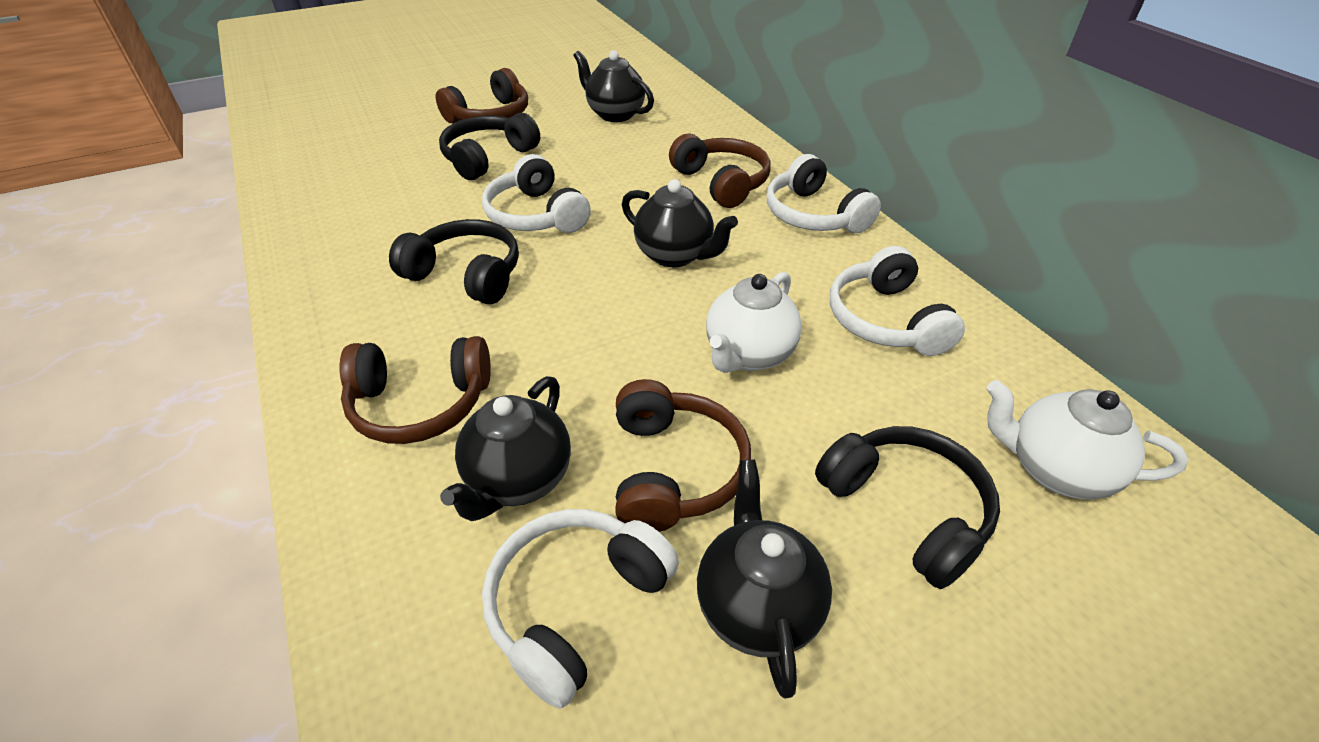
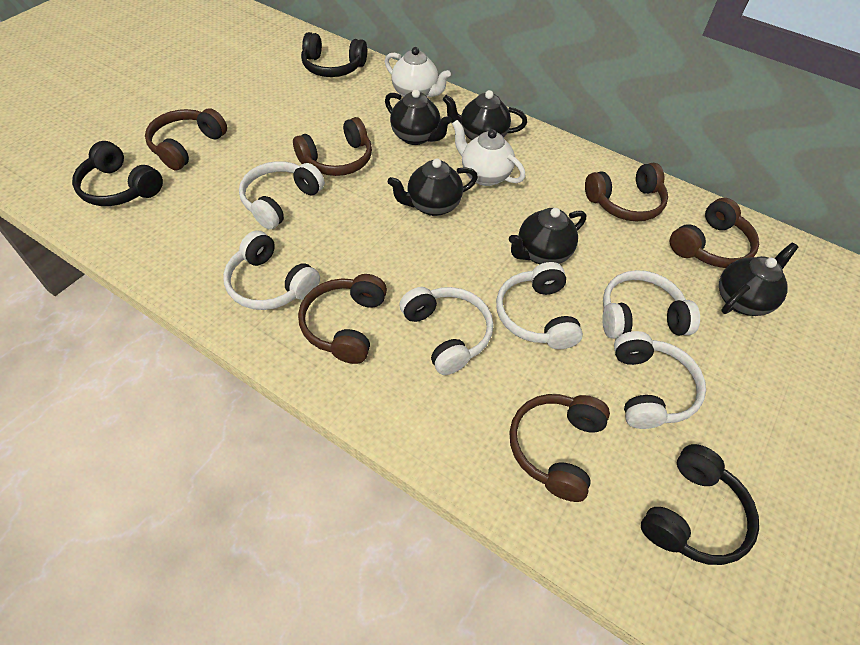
black teapot: [440,376,571,521] [573,50,654,122] [622,179,738,267] [697,459,832,699] = 4 -> [385,89,452,145] [388,158,478,216] [443,90,527,140] [509,208,586,264] [719,242,798,316] = 5
brown headphones: [340,336,491,444] [436,68,528,123] [616,379,751,532] [669,134,771,208] = 4 -> [145,108,227,170] [293,117,372,176] [298,274,387,364] [509,394,610,502] [585,163,668,222] [670,198,759,268] = 6
white headphones: [482,154,591,233] [482,509,679,709] [767,154,881,233] [829,246,965,356] = 4 -> [223,231,320,310] [239,161,325,230] [400,287,493,375] [496,262,583,349] [602,270,700,339] [614,331,706,429] = 6

